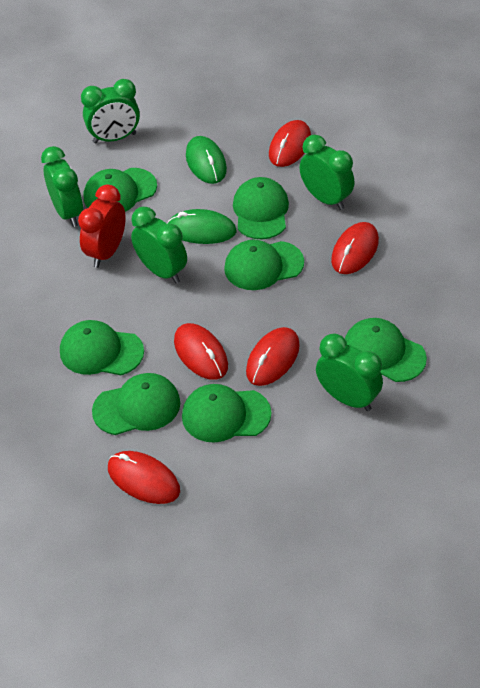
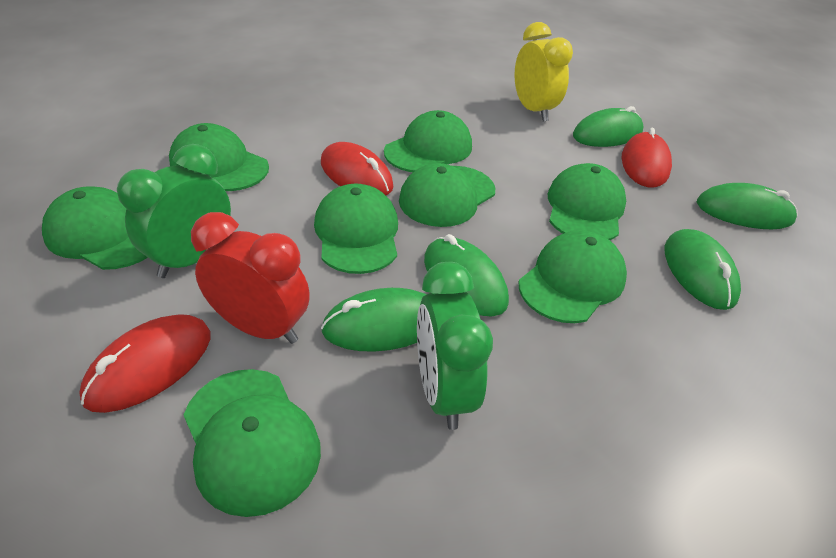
green cap: [60,320,144,375] [84,168,157,212] [92,373,180,435] [182,384,271,443] [224,240,304,290] [233,177,289,239] [345,318,427,382] = 7 -> [42,186,148,270] [169,123,269,191] [184,369,321,517] [314,184,398,274] [384,110,472,172] [399,163,495,227] [519,230,627,323] [548,163,626,240] = 8
green clock: [41,146,83,227] [81,79,140,143] [131,207,187,283] [300,135,354,210] [316,334,383,411] = 5 -> [117,144,231,278] [417,262,493,430] = 2
green mouse: [167,209,237,244] [186,136,227,184] = 2 -> [321,288,427,352] [424,234,509,317] [573,106,644,147] [664,229,741,310] [697,183,797,229] = 5
red mouse: [108,451,180,504] [174,323,228,380] [246,327,300,386] [269,120,311,167] [331,222,379,274] = 5 -> [79,314,210,413] [321,142,394,195] [622,128,672,188] = 3
yellow clock: none = 0 -> [515,22,573,122] = 1

